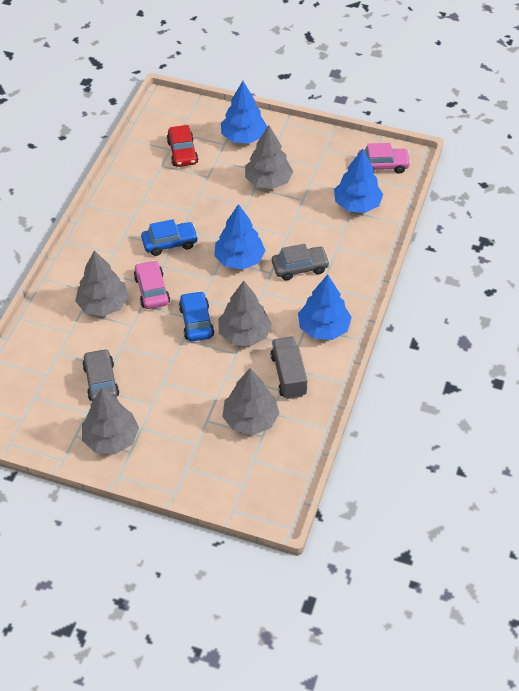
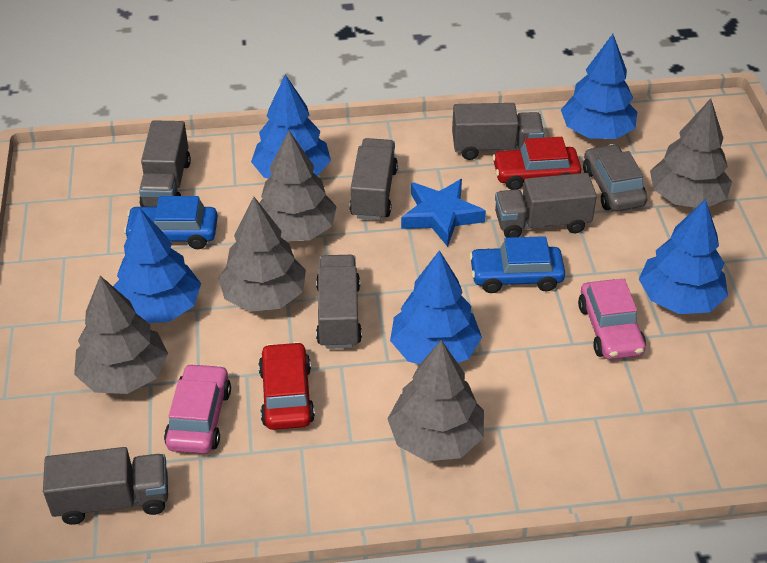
blue star: none = 0 -> [401,179,486,247] = 1
blue tree: [214,204,266,270] [221,81,268,144] [298,274,352,340] [334,149,383,213] = 4 -> [113,208,201,323] [251,74,331,179] [390,250,482,364] [561,34,637,139] [639,199,728,314] = 5
grey car: [82,349,119,402] [272,244,330,280] = 2 -> [583,144,647,211] = 1
grey truck: [270,337,307,399] = 1 -> [43,447,168,525] [139,120,191,207] [316,255,362,349] [350,138,398,220] [452,103,544,160] [495,173,597,238] = 6
red car: [167,125,198,167] = 1 -> [258,342,315,430] [492,137,581,190] = 2

